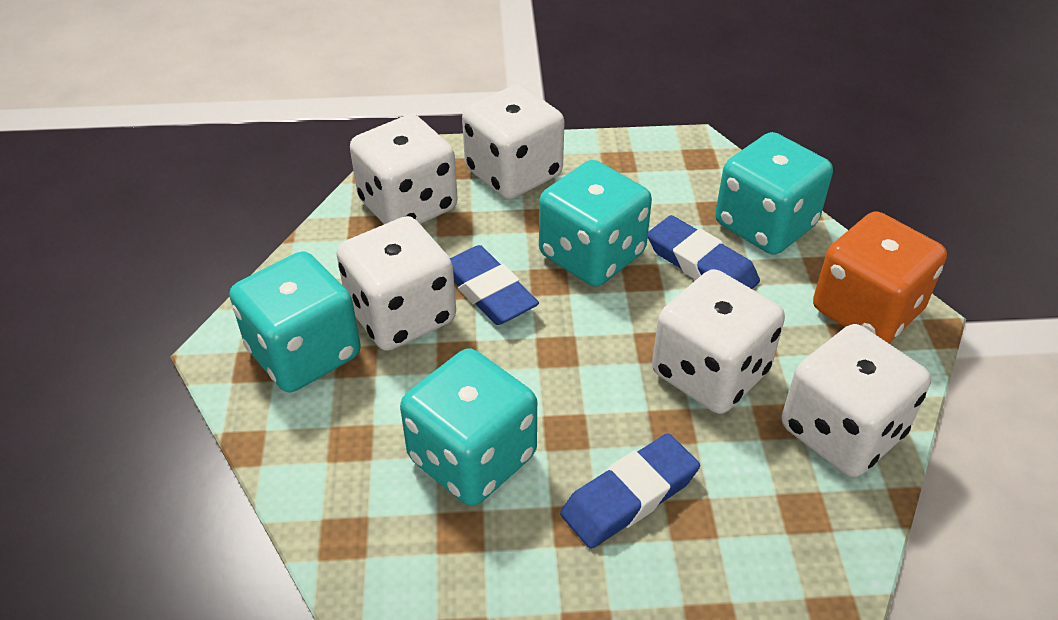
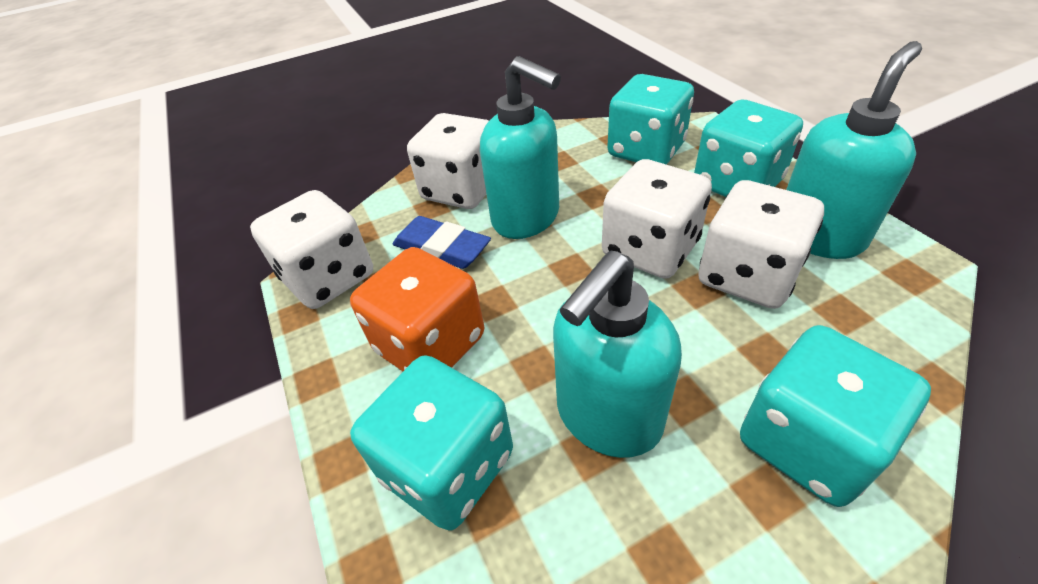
blue eraser: [450,245,539,325] [560,434,700,549] [648,215,760,289] = 3 -> [393,216,491,269] = 1
turquoise soap dispenser: none = 0 -> [480,56,561,239] [553,250,682,458] [786,41,922,259] = 3
white dice: [336,216,456,351] [350,114,458,224] [462,85,564,199] [652,269,785,414] [782,324,931,477] = 5 -> [250,190,373,309] [407,113,489,209] [602,159,712,279] [698,180,824,309] = 4

